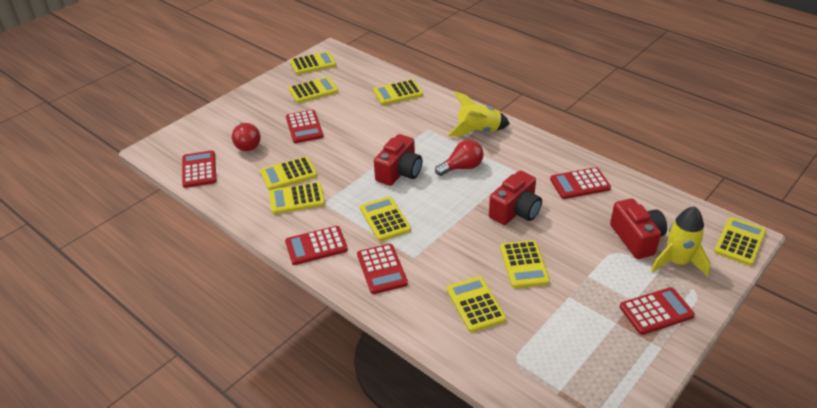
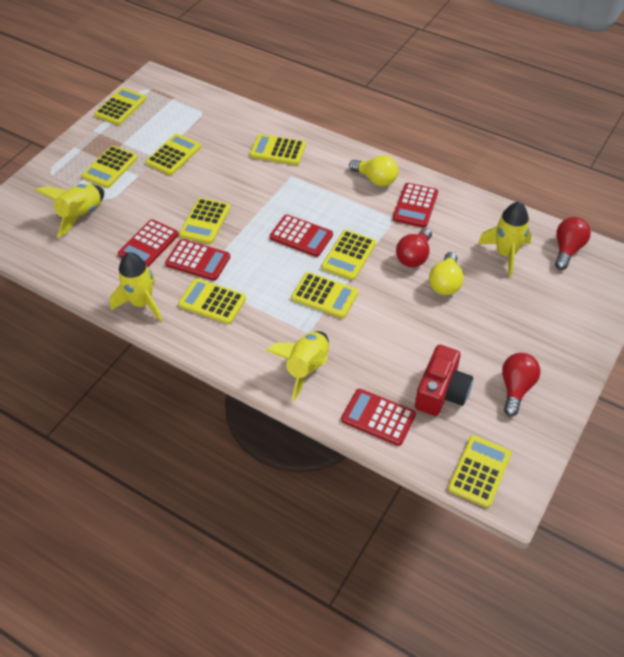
red calculator: [182,150,217,188] [285,226,348,265] [286,110,324,143] [357,244,408,294] [550,167,611,199] [620,287,695,335] = 6 -> [118,219,179,267] [165,239,230,281] [270,215,333,257] [341,388,416,446] [393,183,438,228] = 5
red camera: [374,134,422,186] [489,171,542,225] [610,198,667,259] = 3 -> [415,345,473,416] = 1
red light bulb: [232,122,261,151] [435,140,484,176] = 2 -> [396,228,432,267] [502,353,541,416] [555,217,591,270] = 3
yellow light bulb: none = 0 -> [349,155,398,186] [429,252,464,295] = 2
yellow rocket: [448,91,510,137] [651,206,711,276] = 2 -> [35,184,104,238] [110,252,162,322] [266,331,329,401] [478,202,532,277] = 4

